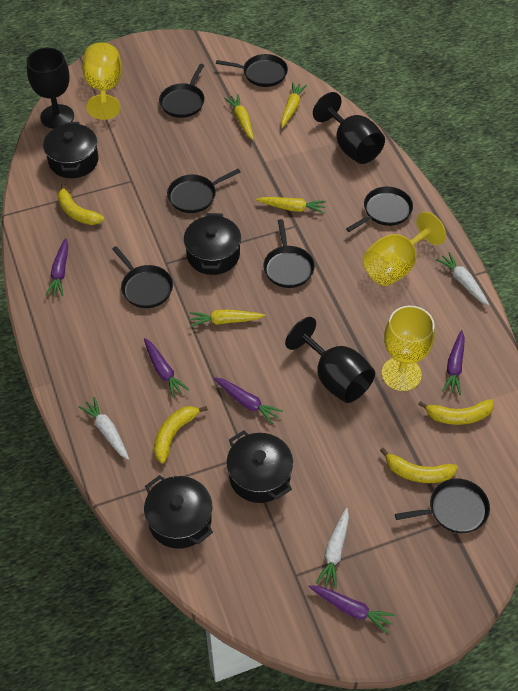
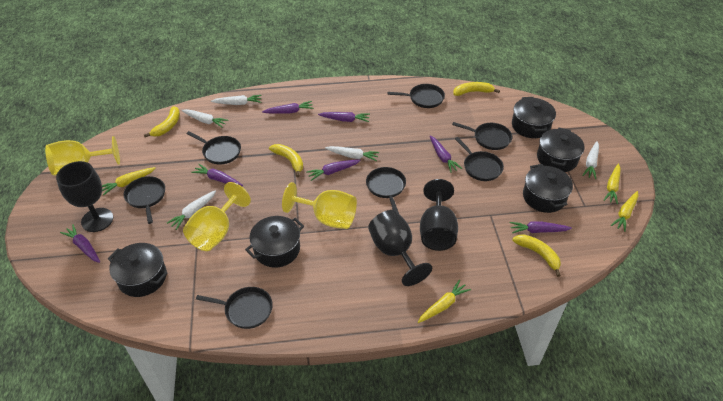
black pot: [43,122,99,178] [144,475,213,549] [184,213,241,275] [227,430,293,503] = 4 -> [108,243,168,297] [245,216,304,268] [512,97,556,138] [523,164,573,213] [537,128,584,172] = 5
purple carrot: [46,238,68,296] [144,338,189,398] [214,377,283,424] [309,585,395,633] [442,330,465,395] = 5 -> [60,224,100,263] [191,164,243,186] [262,101,314,114] [306,160,361,181] [318,112,370,122] [430,136,462,173] [510,221,572,233] = 7
white carrot: [79,397,129,460] [316,508,349,588] [436,252,489,306] = 3 -> [167,190,216,230] [181,109,229,128] [211,95,262,105] [325,146,379,161] [582,141,599,179] = 5

